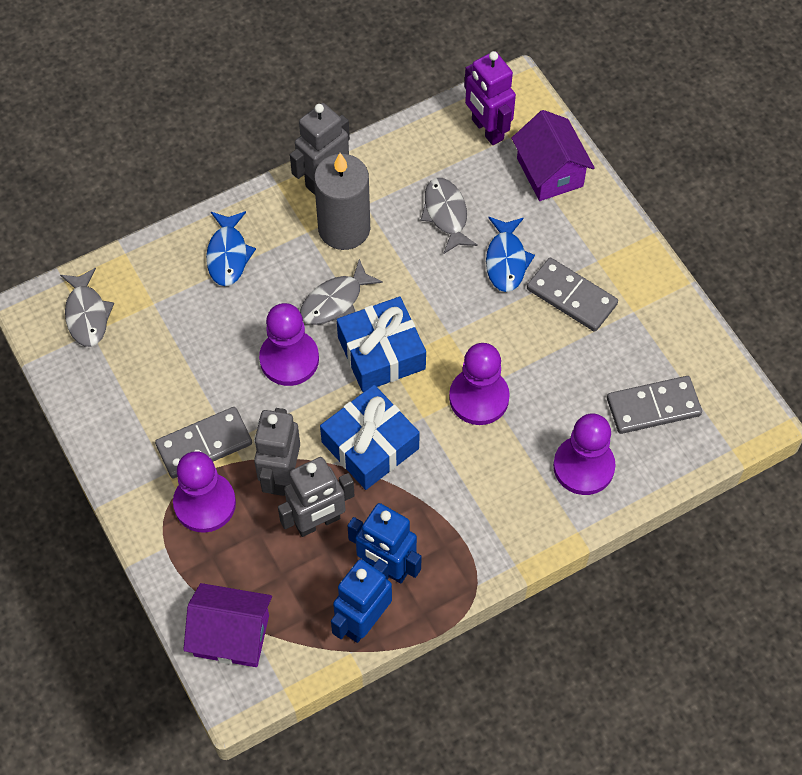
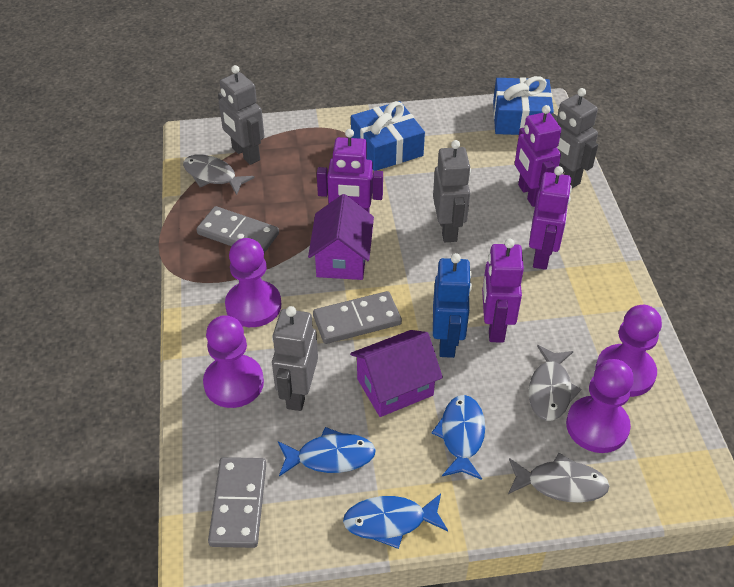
blue fish: [206,211,256,286] [486,217,535,292] = 2 -> [278,427,376,477] [343,494,448,549] [431,395,485,480] = 3
blue robot: [331,559,392,643] [348,503,422,583] = 2 -> [433,253,472,358] = 1
grey candle: [314,153,370,250] = 1 -> none = 0
grey robot: [254,408,300,496] [278,457,355,537] [290,103,350,195] = 3 -> [218,65,264,165] [272,306,318,411] [433,140,471,242] [551,88,598,188] = 4
purple robot: [464,51,516,145] = 1 -> [317,129,383,212] [482,239,524,343] [515,105,561,207] [529,166,572,270] = 4

